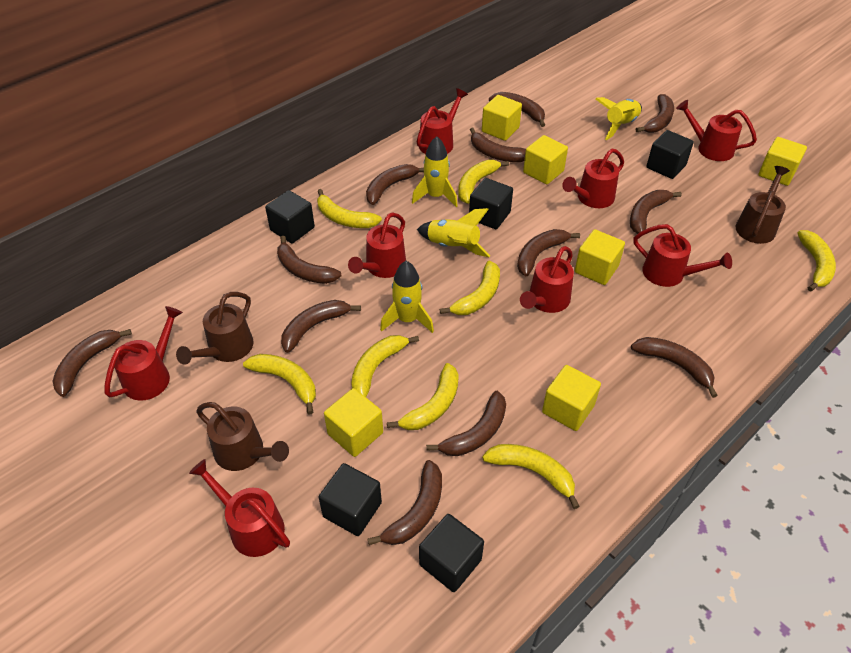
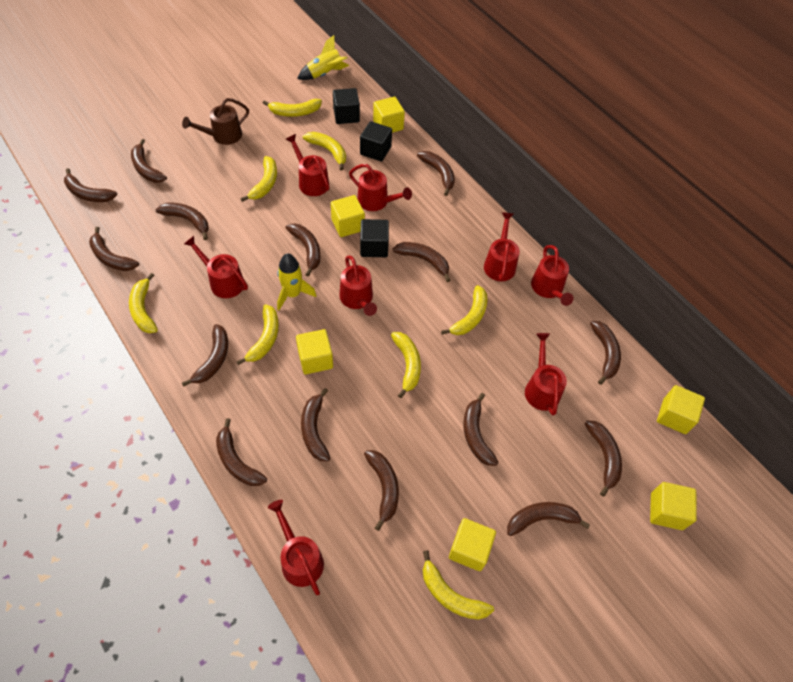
black cube: [265,190,315,244] [319,463,382,536] [419,514,484,592] [469,178,513,229] [646,130,694,179] = 5 -> [333,88,360,124] [360,121,392,161] [360,219,389,257] = 3
brown banana: [53,329,132,397] [277,236,341,284] [281,300,361,353] [366,164,424,205] [368,460,442,545] [426,391,506,456] [470,127,526,162] [489,92,545,127] [517,229,580,276] [630,190,682,234] [631,337,718,398] [636,94,674,133] = 12 -> [64,168,117,202] [89,227,139,271] [131,139,167,182] [155,202,209,240] [182,324,228,387] [216,418,267,486] [286,223,321,277] [301,388,330,461] [364,450,399,531] [393,242,451,282] [417,151,455,196] [463,393,499,466] [507,502,590,536] [585,421,622,497] [590,321,621,385] = 15
brown watering can: [176,292,253,365] [196,402,289,471] [735,166,790,244] = 3 -> [182,98,249,145] = 1
yellow rocket: [380,261,434,333] [412,136,458,207] [417,208,490,257] [596,97,642,140] = 4 -> [277,253,317,310] [297,35,349,80] = 2

